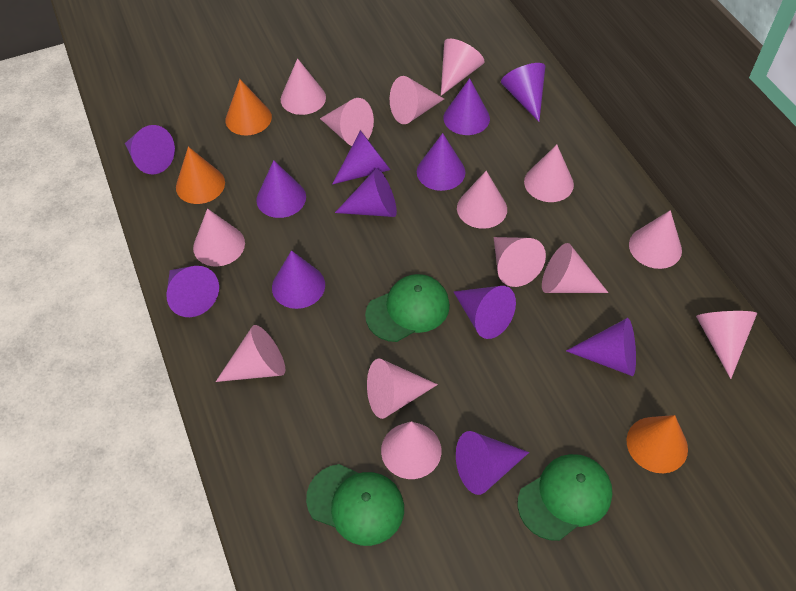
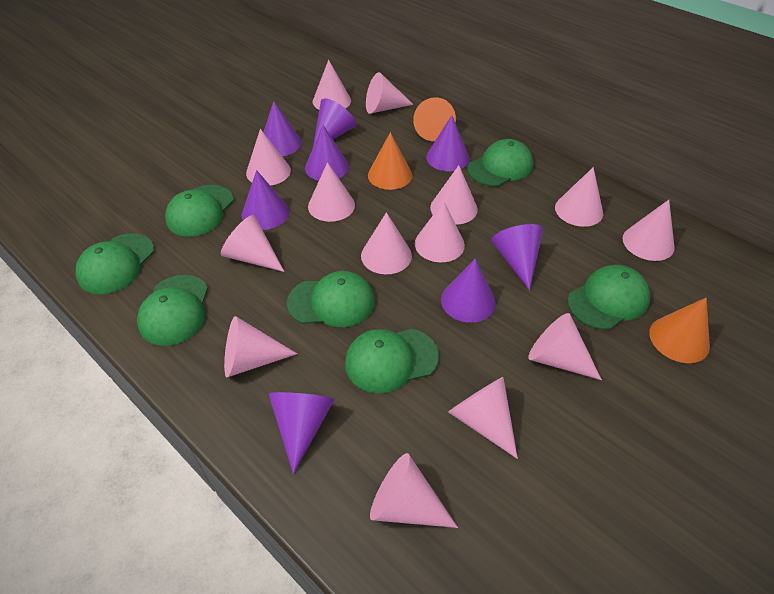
green cap: [306,464,404,546] [365,274,450,342] [518,454,612,541] = 3 -> [75,233,154,294] [137,275,208,346] [165,185,234,237] [287,271,375,327] [345,329,439,393] [467,139,533,187] [567,265,650,330] = 7
purple cone: [125,125,175,174] [167,266,219,317] [256,160,306,218] [272,250,325,309] [332,130,391,184] [335,169,397,217] [417,133,465,191] [443,78,490,135] [453,286,516,339] [456,431,529,495] [501,63,545,122] [566,318,636,376] = 12 -> [242,170,290,230] [264,101,302,156] [269,392,334,474] [305,125,349,181] [313,98,356,147] [426,115,469,171] [441,258,496,323] [491,224,543,291] = 8

